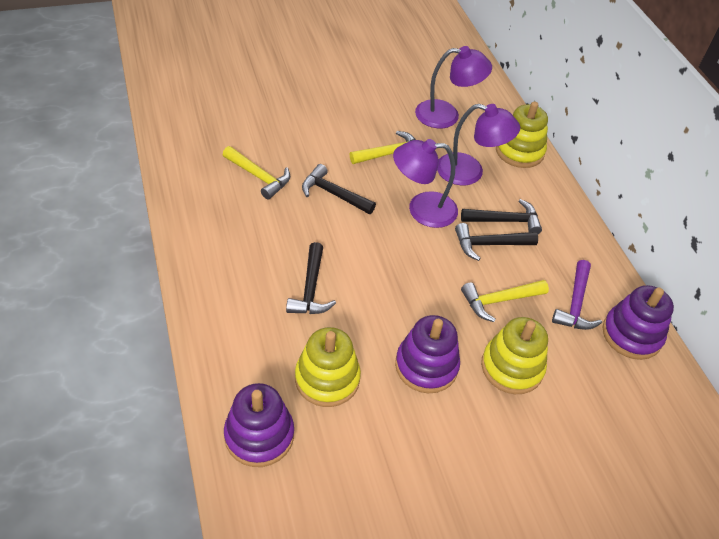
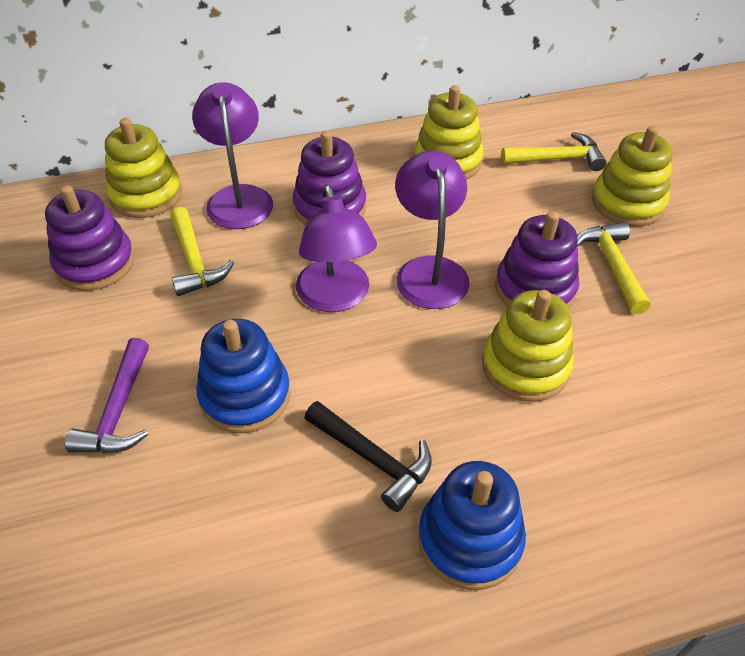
black hammer: [286,242,336,314] [302,164,376,214] [455,223,538,261] [461,199,542,234] = 4 -> [305,401,432,512] = 1
blue stacking toy: none = 0 -> [196,319,291,433] [418,461,526,590] = 2
yellow stacking toy: [295,327,361,407] [481,317,548,394] [496,102,548,168] = 3 -> [105,118,182,218] [414,85,484,180] [482,290,574,402] [592,126,673,227] = 4

